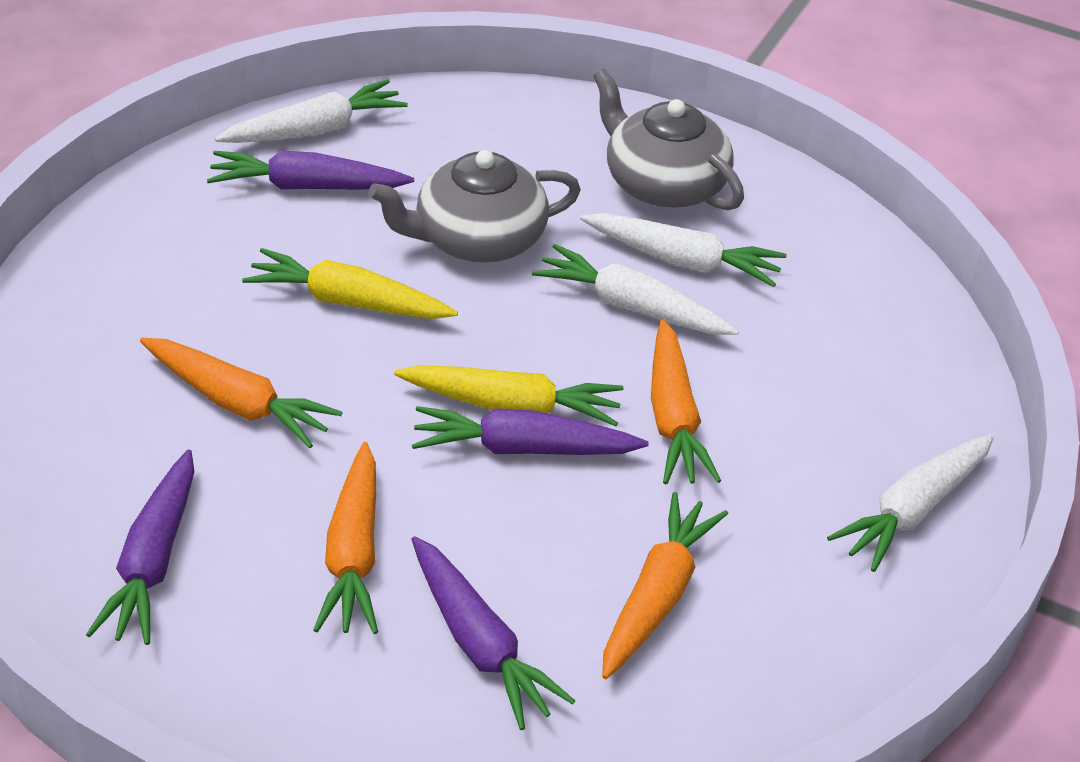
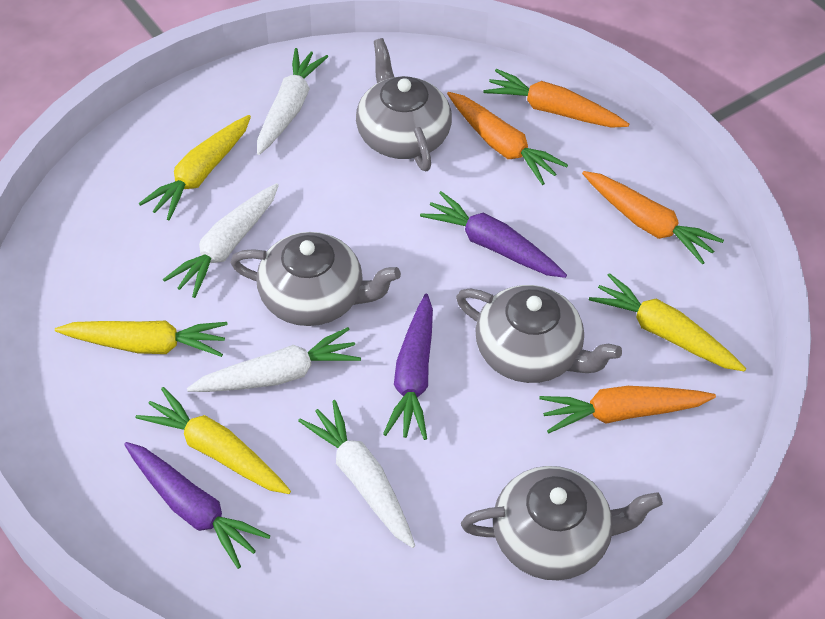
grey teapot: [368,150,581,263] [593,69,744,210] = 2 -> [230,232,401,326] [356,38,452,171] [456,285,622,383] [461,466,663,580] = 4
purple carrot: [86,450,195,645] [207,151,414,190] [412,406,649,455] [412,536,575,730] = 4 -> [124,442,270,569] [383,294,433,440] [420,191,567,278] = 3
yellow carrot: [242,248,458,319] [394,365,624,426] = 2 -> [55,321,228,357] [135,387,291,494] [139,115,251,220] [589,273,746,372] = 4

